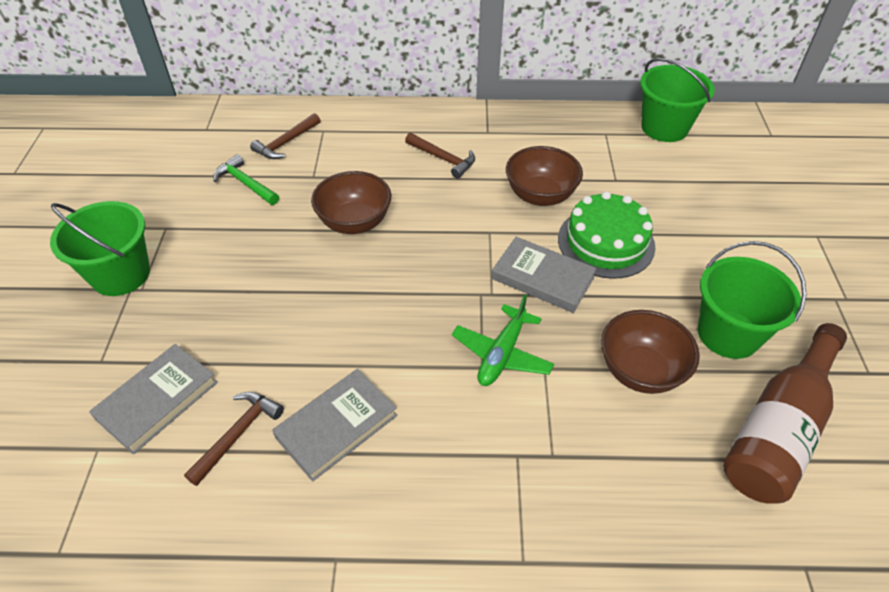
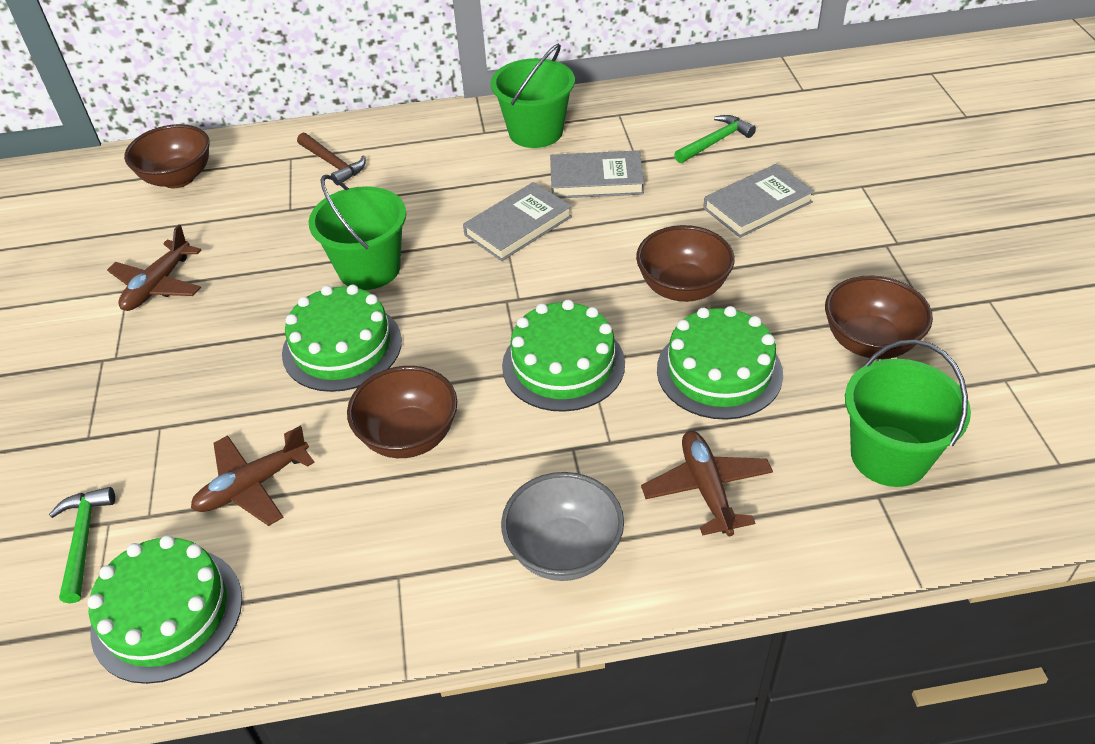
brown bottle: [723,323,847,504] = 1 -> none = 0
brown bowl: [311,171,391,234] [506,146,583,206] [601,310,700,394] = 3 -> [124,124,209,188] [347,366,457,458] [636,225,735,302] [825,276,933,359] = 4
brown hammer: [184,392,284,486] [250,113,320,159] [405,133,475,178] = 3 -> [297,133,366,185] = 1
brown plane: none = 0 -> [107,225,201,311] [191,426,315,526] [641,431,773,536] = 3
green cake: [558,191,655,279] = 1 -> [87,535,242,684] [282,285,402,392] [502,300,625,412] [657,306,783,420] = 4
green hammer: [213,154,279,205] = 1 -> [49,487,115,603] [674,115,756,163] = 2
green plane: [452,294,554,386] = 1 -> none = 0
grey bowl: none = 0 -> [501,472,624,581] = 1

